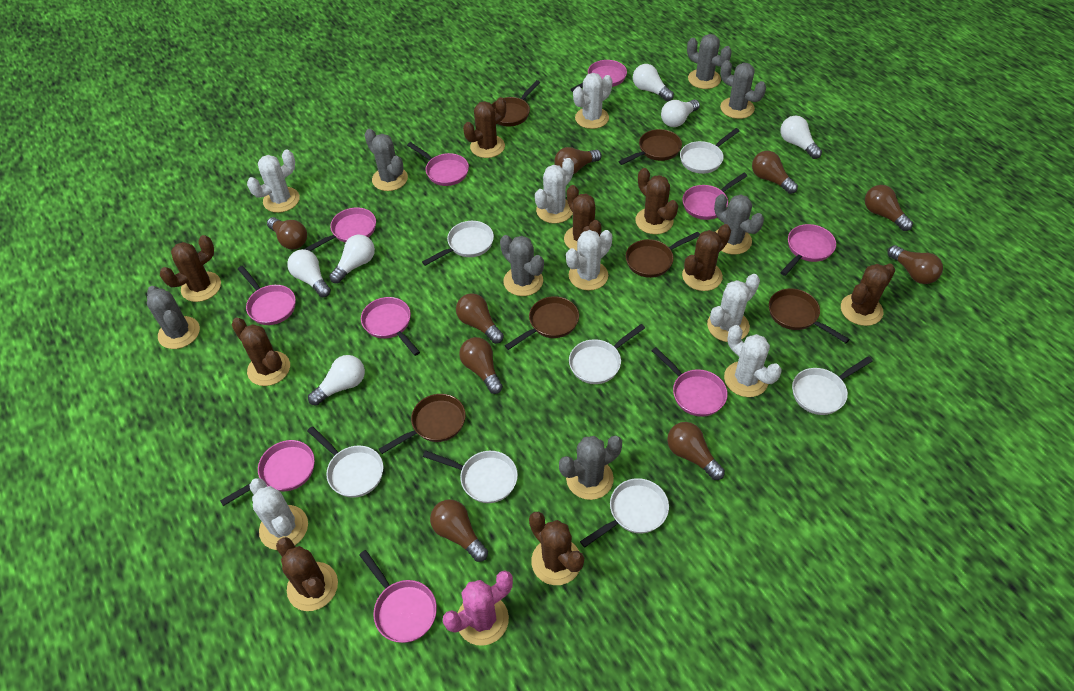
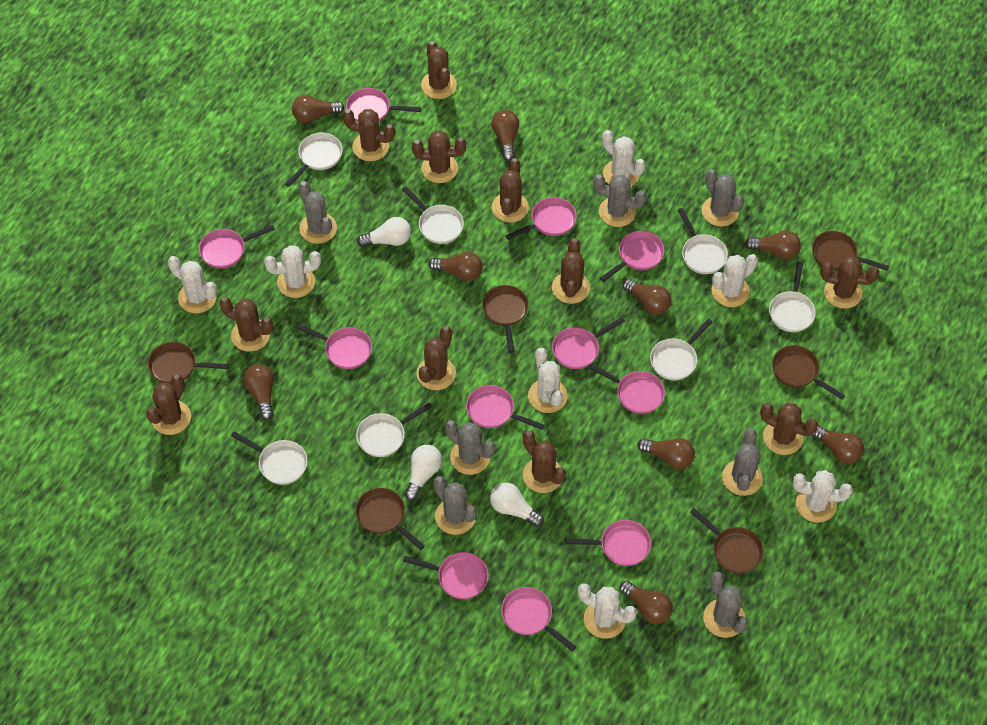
brown cactus: [160,235,221,302] [232,318,290,386] [276,537,338,611] [463,97,506,158] [529,512,584,585] [564,185,602,251] [636,168,678,234] [682,224,731,291] [841,263,896,326] = 9 -> [146,374,191,435] [219,297,273,352] [342,109,395,161] [412,131,466,183] [417,326,456,390] [421,41,457,99] [492,158,529,223] [523,431,566,493] [552,238,590,304] [760,403,818,455] [820,256,879,309] = 11
pink cactus: [443,570,513,646] = 1 -> none = 0
pink pan: [220,440,315,506] [238,266,296,325] [305,208,376,251] [359,550,437,643] [361,297,420,356] [407,142,469,186] [570,60,627,92] [652,347,728,417] [682,173,747,220] [780,224,836,276] = 10 -> [199,225,275,269] [295,323,372,369] [346,88,421,121] [403,552,489,599] [466,385,545,430] [501,587,576,651] [506,197,577,240] [552,317,625,369] [565,520,651,566] [588,363,665,414] [600,231,664,282] = 11
white light bulb: [287,249,331,297] [308,355,365,406] [329,235,375,283] [633,64,674,101] [661,99,700,127] [780,116,822,159] = 6 -> [357,217,411,247] [404,445,442,501] [490,483,544,527] = 3

